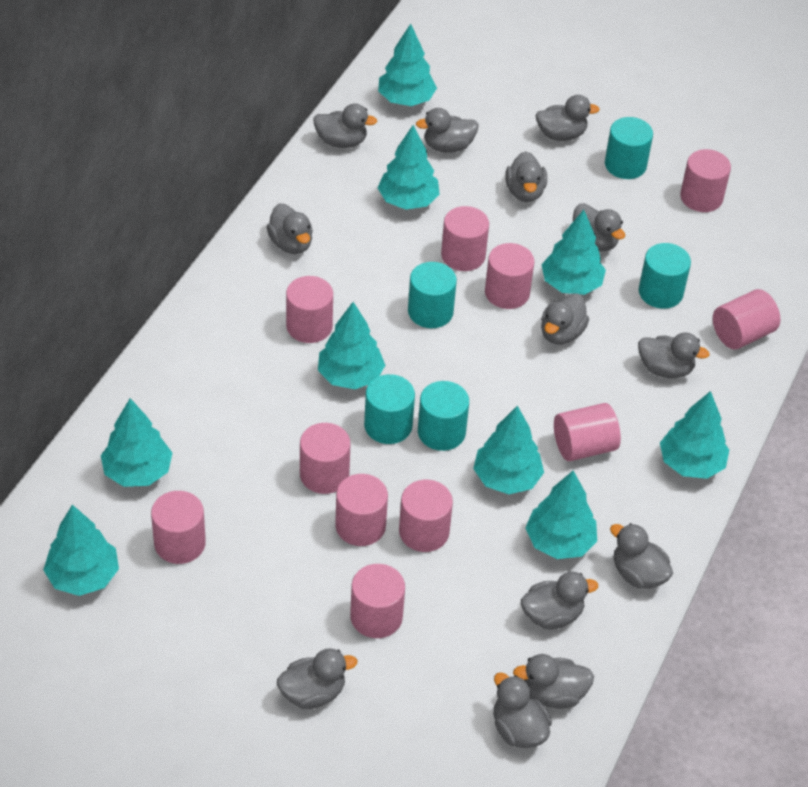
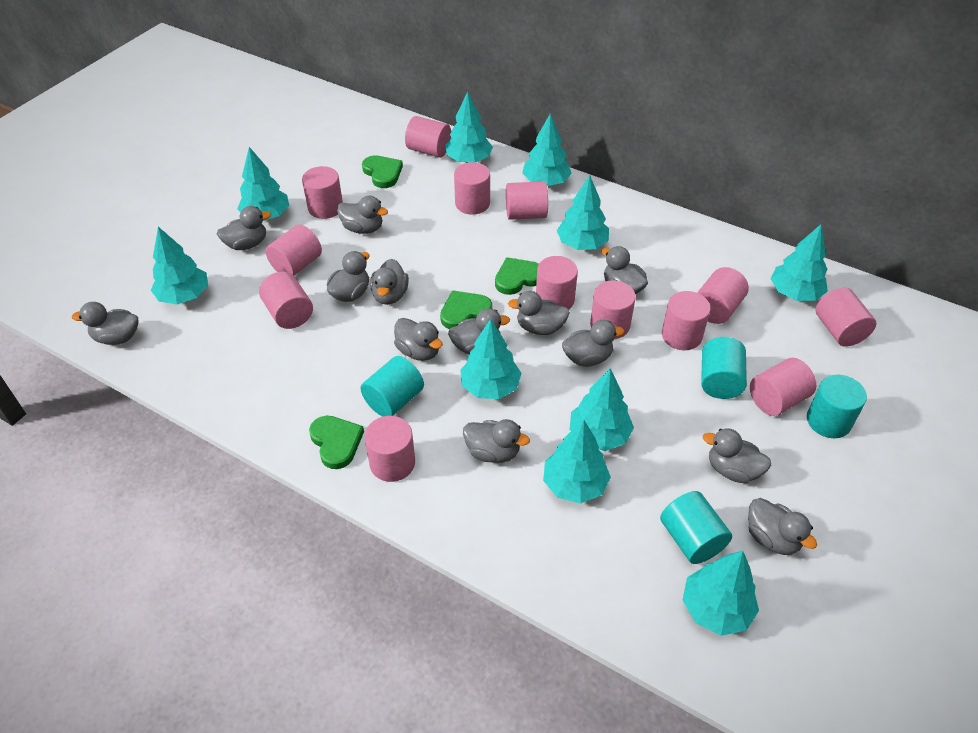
green heart: none = 0 -> [309,416,364,469] [362,155,403,188] [440,290,492,329] [495,257,539,295] = 4
pink cylinder: [151,491,206,564] [286,276,333,343] [300,423,351,494] [335,474,388,546] [350,564,405,638] [399,480,453,552] [441,206,489,271] [485,243,535,309] [554,403,621,461] [680,149,731,212] [713,289,780,350] = 11 -> [259,272,313,329] [265,224,322,276] [302,166,343,219] [364,416,415,482] [405,116,451,157] [454,162,490,215] [506,181,548,220] [536,256,578,310] [590,281,636,339] [662,291,711,350] [697,267,749,324] [750,358,816,416] [815,288,876,347] = 13
turquoise cylinder: [364,374,415,444] [408,262,457,328] [418,381,469,451] [605,117,653,179] [639,243,691,309] = 5 -> [361,356,424,417] [660,491,732,564] [701,337,747,399] [807,374,867,438] = 4
turquoise tree: [43,505,119,596] [101,398,172,487] [318,302,385,389] [378,24,437,106] [378,125,440,210] [473,406,544,494] [525,471,597,559] [541,210,606,295] [660,391,729,479] = 9 -> [151,227,208,304] [237,147,289,221] [446,92,493,163] [460,319,522,399] [522,113,572,186] [543,420,611,503] [557,175,609,250] [569,368,634,451] [683,551,759,636] [770,224,828,301] = 10

